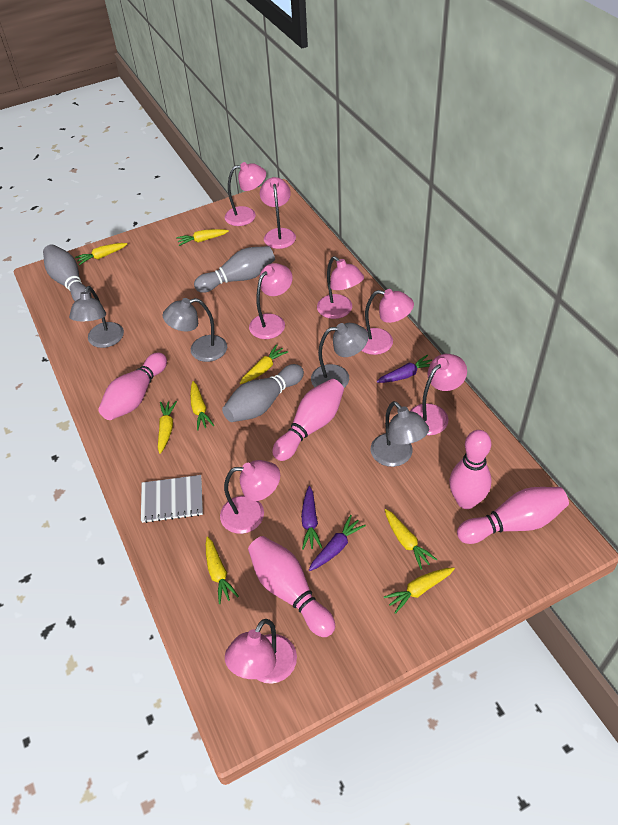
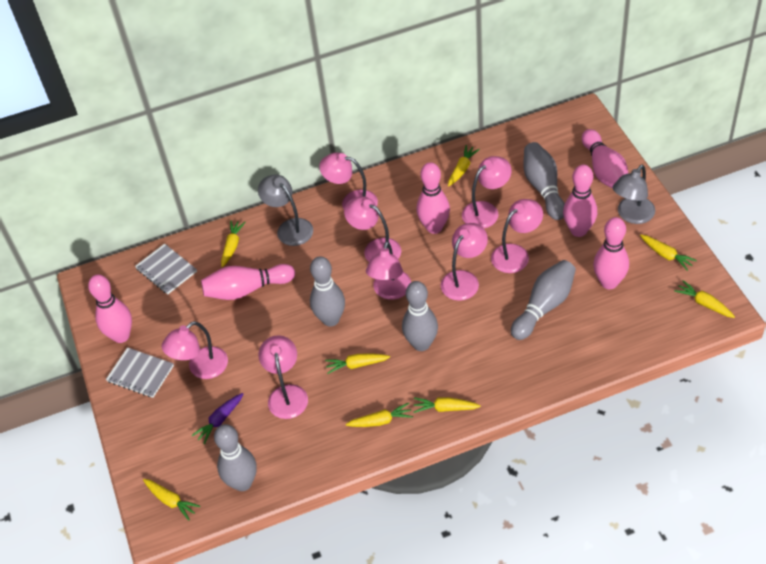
grey bowling pin: [43,244,92,301] [194,246,275,293] [222,364,304,422] = 3 -> [214,424,257,491] [310,256,345,327] [402,281,438,351] [511,260,576,340] [523,142,565,220] = 5
grey lamp: [69,286,124,348] [163,298,227,362] [311,323,368,388] [370,401,429,467] = 4 -> [258,174,313,246] [613,164,655,224] = 2
grey notebook: [141,475,203,523] = 1 -> [106,347,174,398] [135,243,197,294] = 2
pink bowling pin: [98,353,167,420] [248,536,335,637] [272,379,344,461] [449,430,492,509] [457,487,569,544] = 5 -> [88,275,132,343] [201,264,295,300] [417,162,450,234] [563,165,597,237] [582,129,628,189] [593,217,629,289] = 6
purple carrot: [301,486,322,550] [309,515,366,571] [377,355,432,383] = 3 -> [192,393,243,444] = 1

